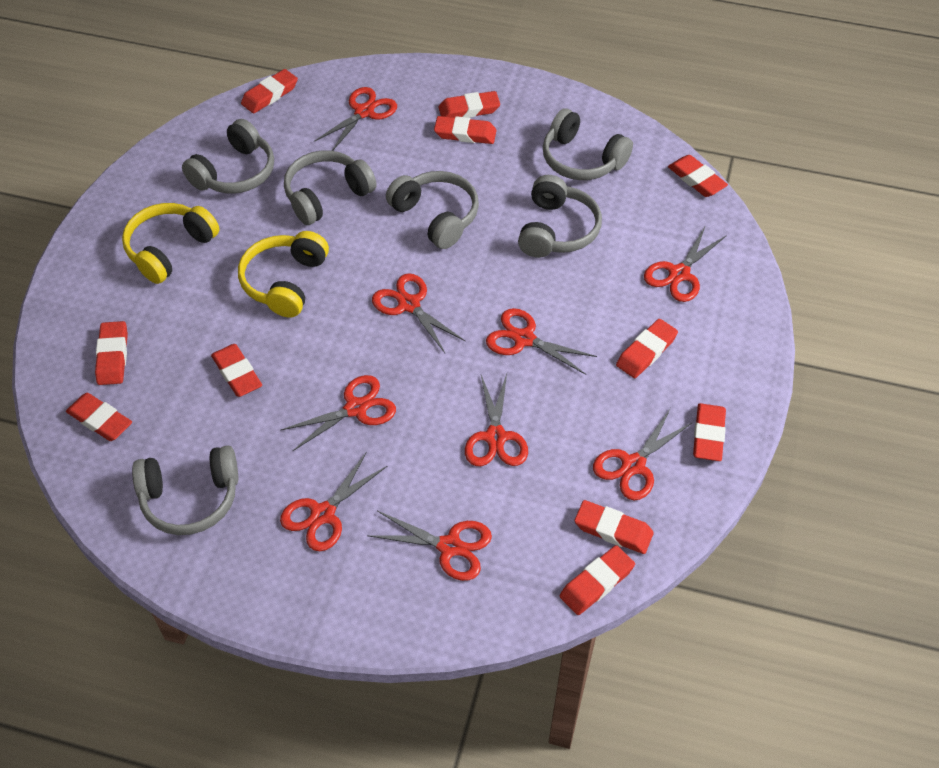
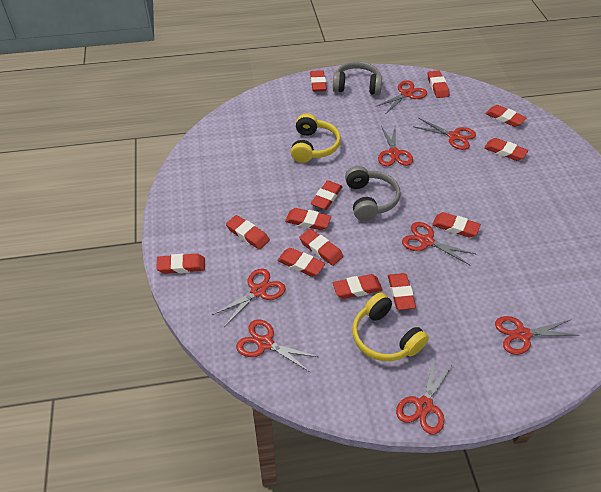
grey headphones: [132,445,238,535] [182,119,274,193] [284,150,377,225] [386,171,479,249] [518,175,602,258] [543,108,633,180] = 6 -> [333,61,382,95] [345,166,401,221] = 2
red eraser: [66,393,132,441] [95,321,128,385] [211,344,262,397] [241,69,298,114] [434,116,497,144] [438,91,500,118] [560,545,635,615] [574,500,654,554] [616,319,678,378] [668,155,728,197] [693,403,726,461] = 11 -> [156,253,205,274] [226,215,270,250] [277,248,325,277] [285,208,331,230] [299,229,343,266] [310,70,327,92] [311,180,342,210] [333,274,383,299] [388,273,416,310] [428,71,449,98] [432,212,481,238] [484,138,528,161] [485,105,527,127] = 13
red scissors: [280,452,387,551] [281,375,396,451] [314,87,397,151] [367,511,492,581] [372,273,466,353] [465,374,528,466] [486,308,597,375] [593,408,693,500] [644,227,727,302] = 9 -> [212,268,286,327] [236,319,318,373] [375,81,427,113] [378,126,413,166] [396,356,454,434] [402,222,475,265] [413,118,476,150] [495,316,577,355] = 8

